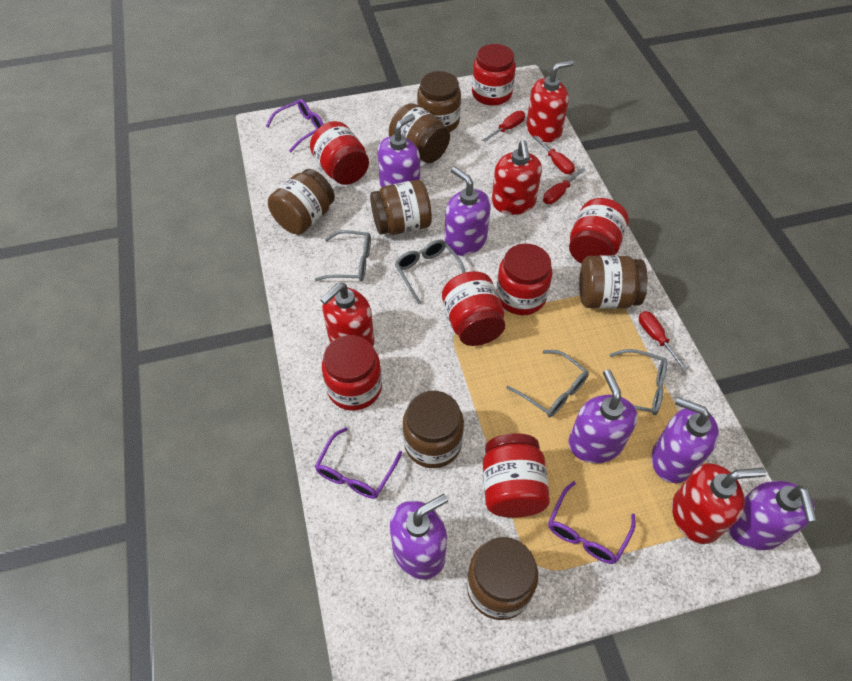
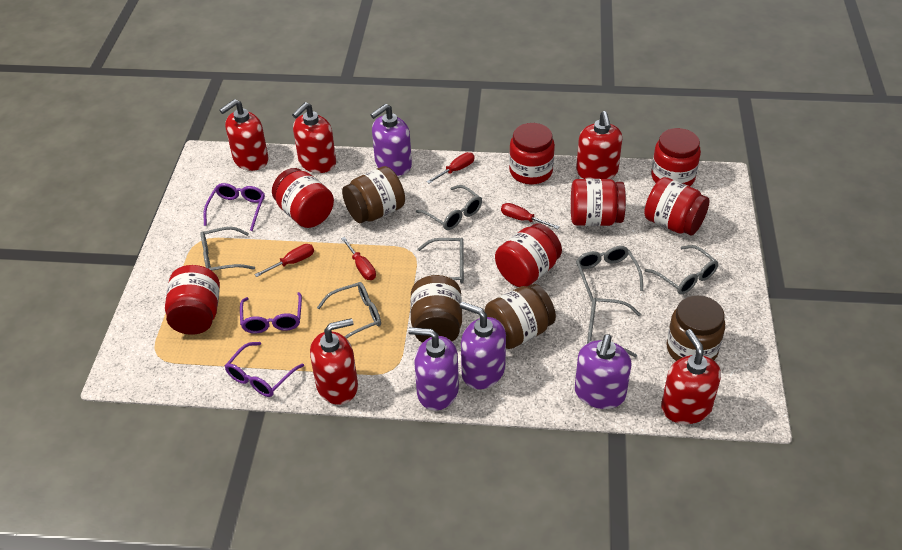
brown jar: [268,169,335,235] [370,180,432,235] [389,103,450,163] [403,391,464,468] [417,71,461,132] [467,537,538,620] [579,255,648,309] = 7 -> [342,166,405,223] [410,275,462,343] [485,284,556,349] [666,295,725,361] = 4
grey glasses: [315,230,371,282] [395,240,465,304] [506,350,589,417] [609,349,668,415] = 4 -> [201,227,255,271] [317,282,381,339] [416,185,482,230] [418,238,464,283] [576,246,643,302] [587,298,641,357] [645,245,719,295] = 7
purple soap dispenser: [378,114,420,188] [390,494,448,580] [445,167,491,256] [568,370,638,463] [651,397,719,483] [728,481,817,550] = 6 -> [370,104,412,176] [408,327,459,411] [460,302,506,389] [575,334,631,409] = 4
red soap dispenser: [320,283,375,346] [492,140,542,215] [526,60,574,142] [672,463,766,544] = 4 -> [219,99,268,171] [292,102,336,173] [310,318,358,405] [576,111,622,179] [661,329,721,424] = 5

